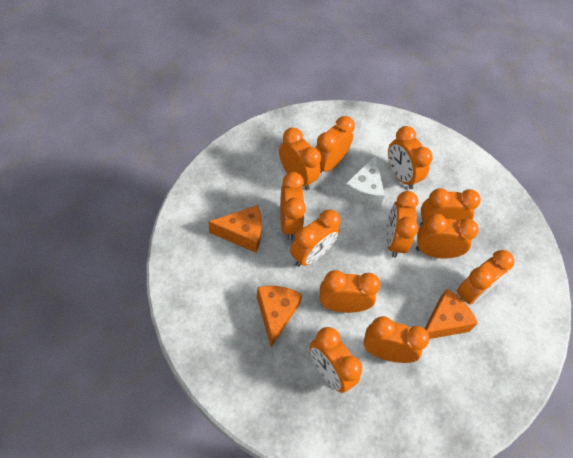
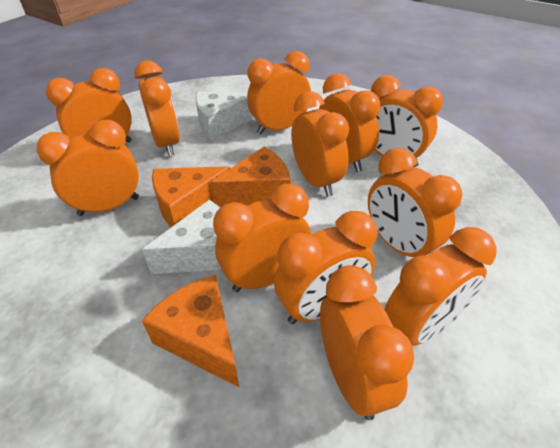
white cheese: [342,155,385,207] = 1 -> [142,200,222,274] [195,91,254,140] = 2

